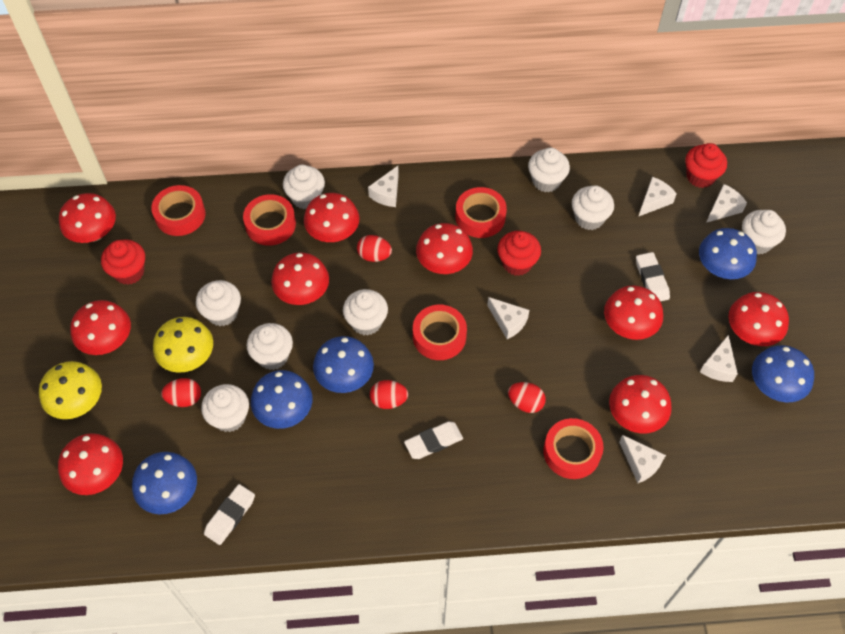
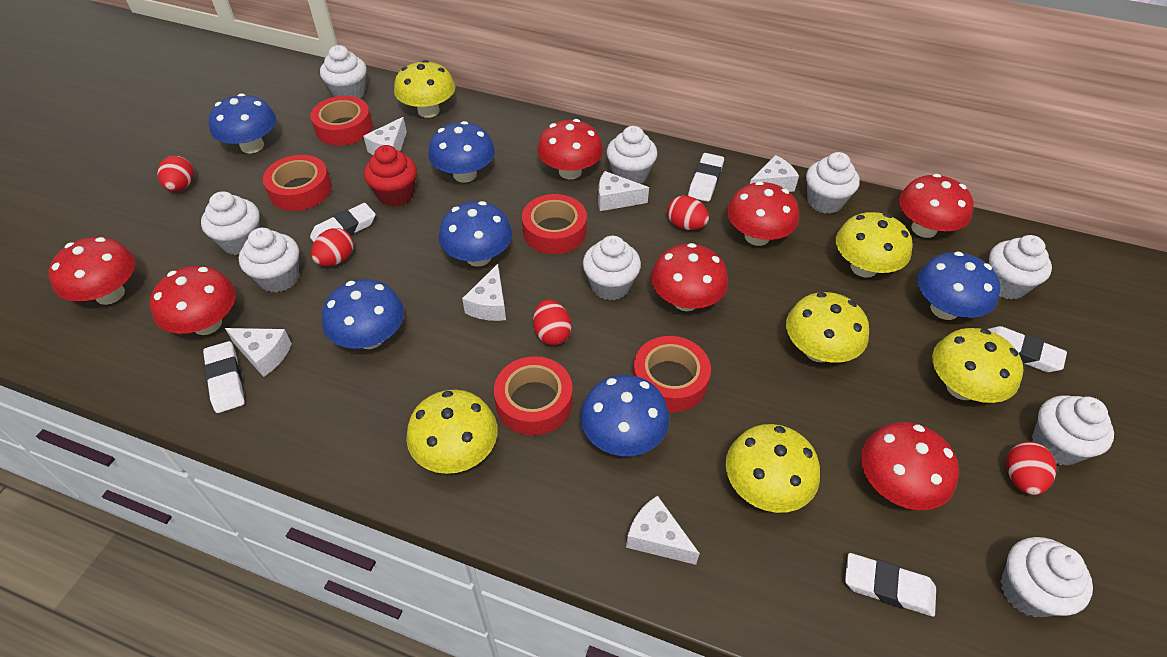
blue mushroom: [132,452,197,514] [251,370,313,429] [313,336,374,393] [699,228,757,279] [752,345,814,402] = 5 -> [209,93,276,153] [322,279,404,349] [428,121,495,183] [439,201,512,267] [580,375,670,456] [917,251,1000,320] = 6
red cupcake: [101,239,145,285] [497,231,541,276] [685,143,727,188] = 3 -> [364,145,417,207] = 1
red egg: [161,378,201,407] [357,235,392,262] [370,380,408,409] [508,382,546,413] = 4 -> [157,156,194,192] [311,228,354,266] [533,299,572,346] [667,195,709,230] [1006,442,1057,495] = 5
red mushroom: [58,433,123,495] [59,193,116,243] [70,300,131,355] [271,252,329,305] [304,193,359,242] [416,223,473,274] [604,286,663,340] [609,375,672,433] [729,292,789,346] = 9 -> [49,237,136,305] [150,266,236,335] [537,119,603,179] [651,243,728,311] [727,181,799,246] [861,422,959,510] [899,174,974,238] = 7
white cupcake: [196,280,241,326] [201,384,249,432] [247,323,293,370] [283,165,325,209] [343,289,388,336] [528,148,570,192] [572,185,614,230] [742,210,786,255] = 8 -> [201,191,260,255] [239,228,299,292] [320,45,367,99] [583,236,641,301] [607,126,657,184] [806,152,860,214] [989,235,1052,300] [1001,537,1093,617] [1032,395,1114,466] = 9
white eraser: [204,484,255,545] [404,422,463,459] [636,252,670,301] = 3 -> [203,341,245,413] [310,203,376,242] [688,153,724,202] [845,553,936,617] [987,326,1067,372] = 5
yellow mushroom: [39,361,102,419] [153,317,213,373] = 2 -> [394,60,455,118] [406,390,498,474] [726,424,820,513] [786,292,869,363] [836,212,913,277] [932,328,1024,403] = 6

